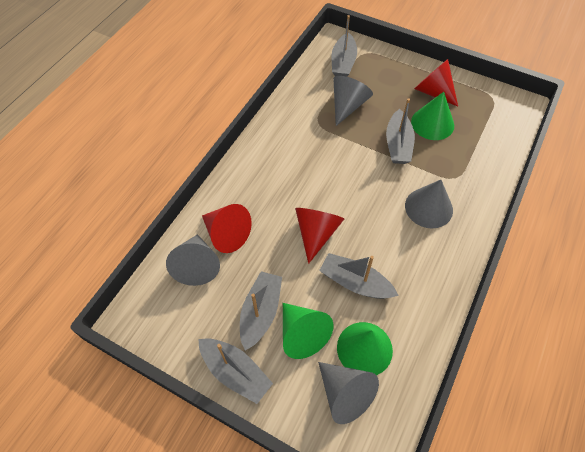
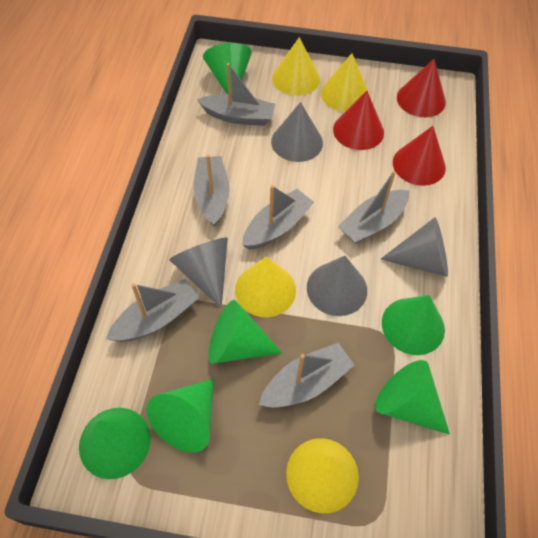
green cone: [283,303,333,359] [337,322,393,375] [411,92,454,140] = 3 -> [79,408,151,479] [147,379,214,452] [203,43,252,94] [208,300,282,364] [375,360,450,435] [382,295,445,355] = 6
grey boat: [198,338,273,404] [240,271,282,350] [319,253,399,299] [332,15,357,77] [386,98,415,164] = 5 -> [106,279,199,342] [193,155,229,227] [197,63,275,126] [242,185,314,250] [259,343,354,408] [338,171,409,244] = 6
yellow cone: none = 0 -> [235,256,296,317] [272,37,320,96] [286,438,359,513] [321,54,369,112] = 4

